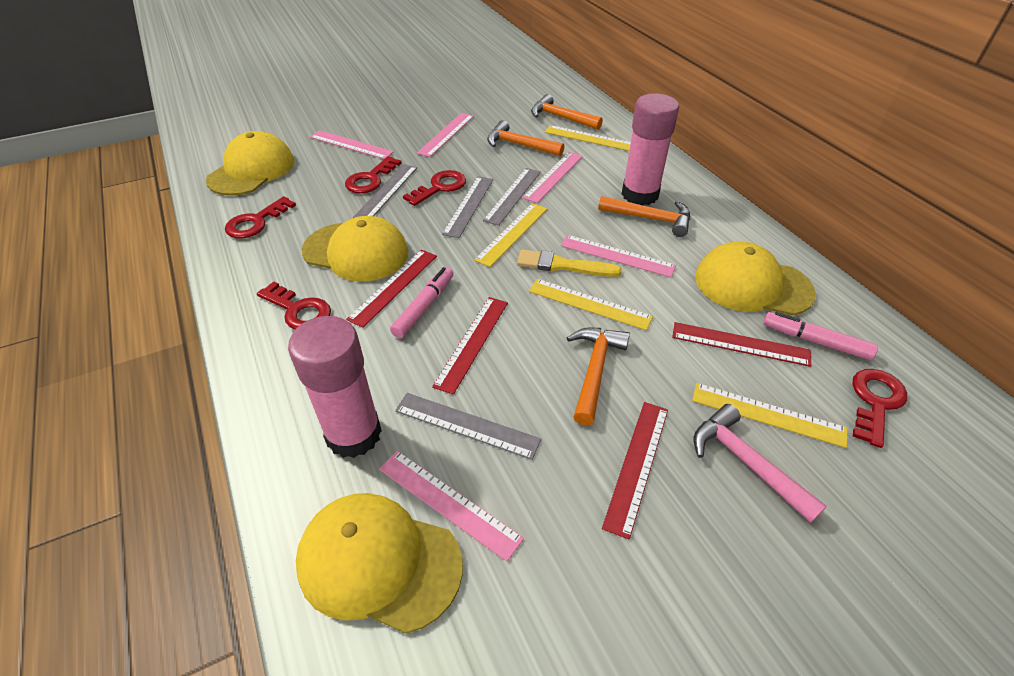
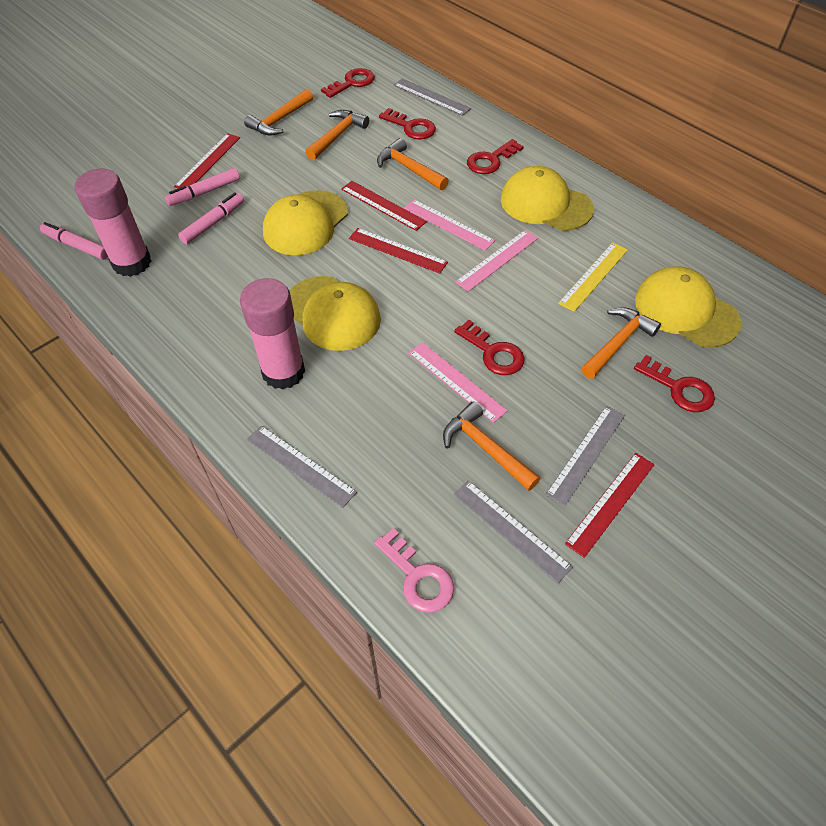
orange hammer: [487,120,564,156] [531,94,603,130] [567,328,630,425] [598,196,690,237] = 4 -> [244,89,313,136] [305,110,369,160] [377,138,449,190] [443,402,540,491] [581,307,661,379] = 5
pink hammer: [693,404,827,523] = 1 -> none = 0
pink key: none = 0 -> [374,528,454,613] = 1
pink marker: [390,267,453,338] [763,312,878,360] = 2 -> [40,222,108,260] [165,168,240,206] [178,192,244,244] = 3
pink ruler: [310,130,394,159] [379,451,524,561] [417,113,474,157] [523,152,583,203] [560,235,676,277] = 5 -> [404,199,495,251] [409,342,508,423] [455,230,538,292] = 3
yellow brush: [517,249,621,277] = 1 -> none = 0
yellow ruler: [474,203,547,267] [529,279,653,331] [545,125,631,151] [692,383,848,448] = 4 -> [558,242,628,312] = 1

